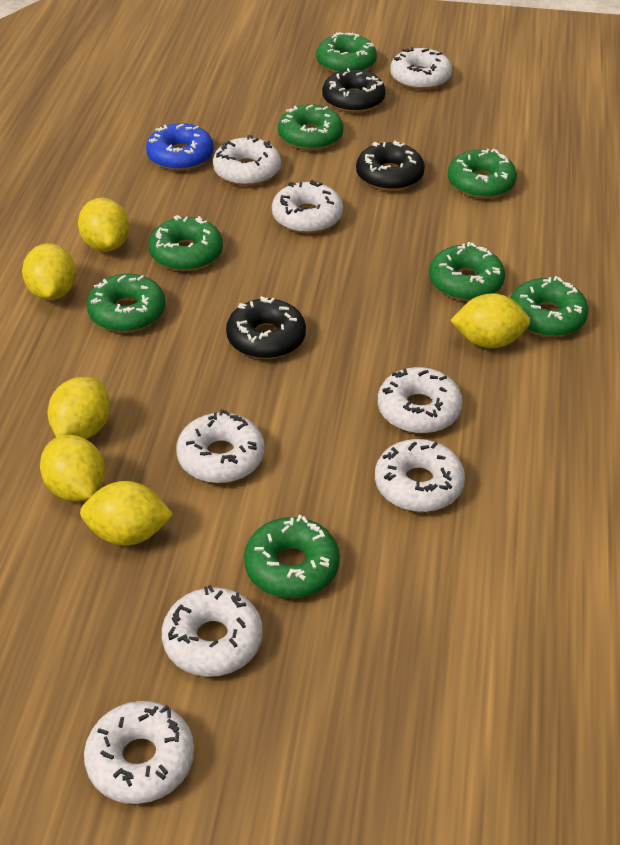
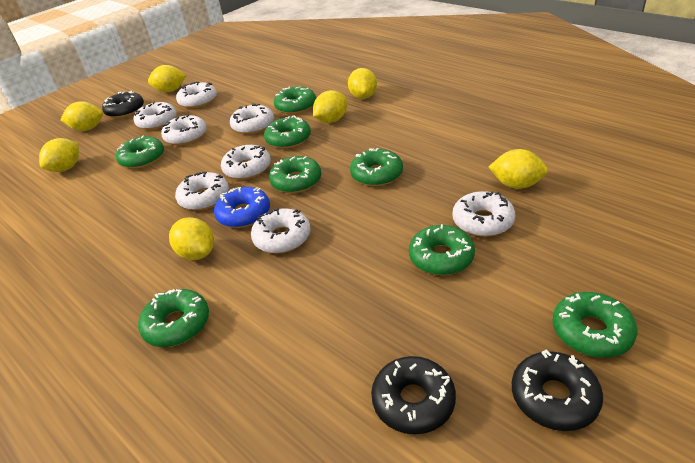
yellow lemon: [22,243,76,300] [40,435,105,502] [47,377,110,439] [78,198,129,252] [80,481,174,546] [450,293,530,348] = 6 -> [39,138,79,172] [61,101,103,131] [148,65,186,92] [169,217,214,260] [313,90,347,123] [348,68,377,99] [489,149,548,189] = 7

